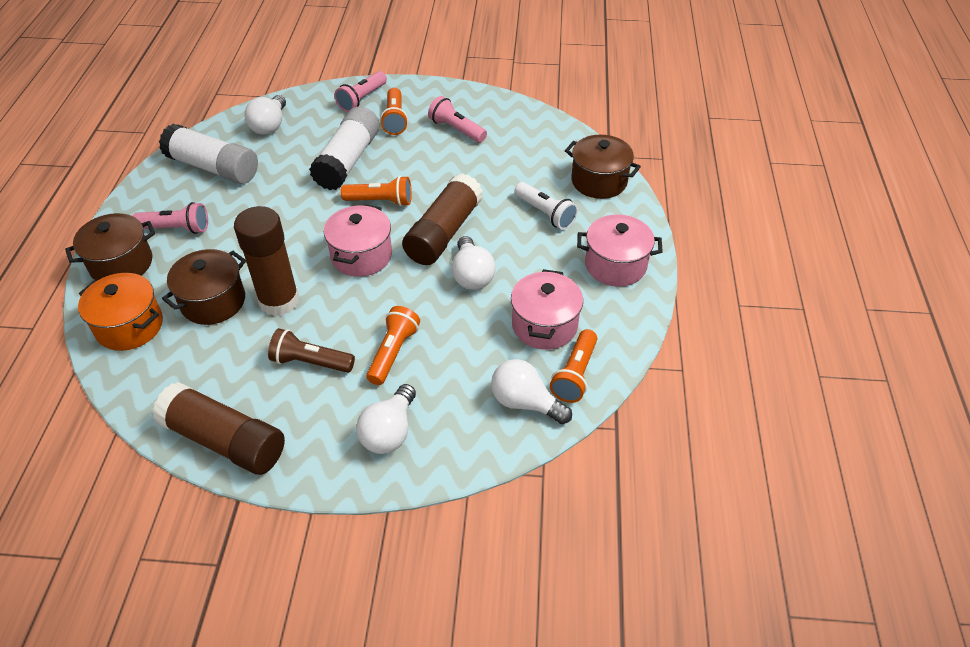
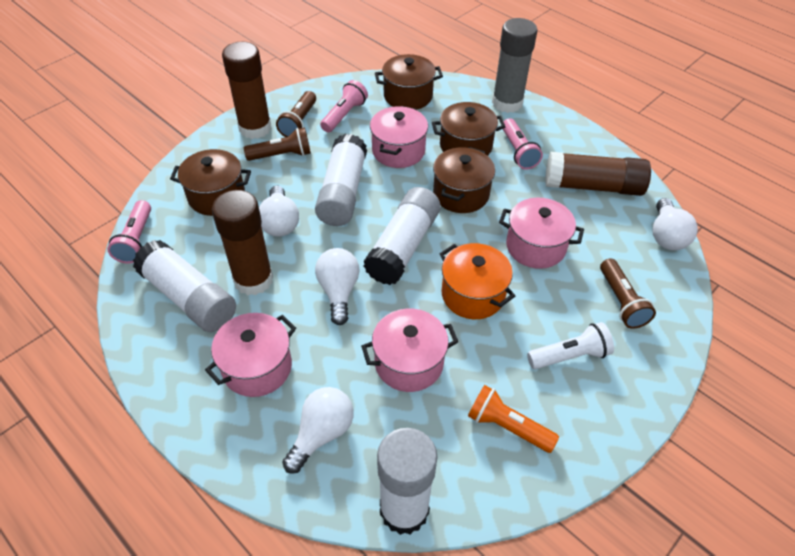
brown flashlight: [268,328,355,373] = 1 -> [244,127,311,161] [276,91,316,137] [600,258,656,329] = 3
brown pot: [65,213,155,281] [162,249,246,325] [565,135,641,199] = 3 -> [170,149,251,216] [375,54,443,109] [432,102,505,156] [433,147,495,213] = 4
grey glue stick: none = 0 -> [492,18,537,113] = 1
orange flashlight: [341,176,412,207] [366,306,420,385] [380,88,408,135] [550,329,597,403] = 4 -> [468,385,559,453] = 1
pink pot: [324,204,392,277] [511,269,583,350] [577,215,663,286] = 3 -> [205,313,296,397] [361,309,458,392] [370,106,428,168] [499,198,584,269] = 4
white glue stick: [159,124,258,184] [309,106,379,190] = 2 -> [133,240,236,332] [315,134,367,226] [363,187,441,285] [377,428,437,535] = 4

